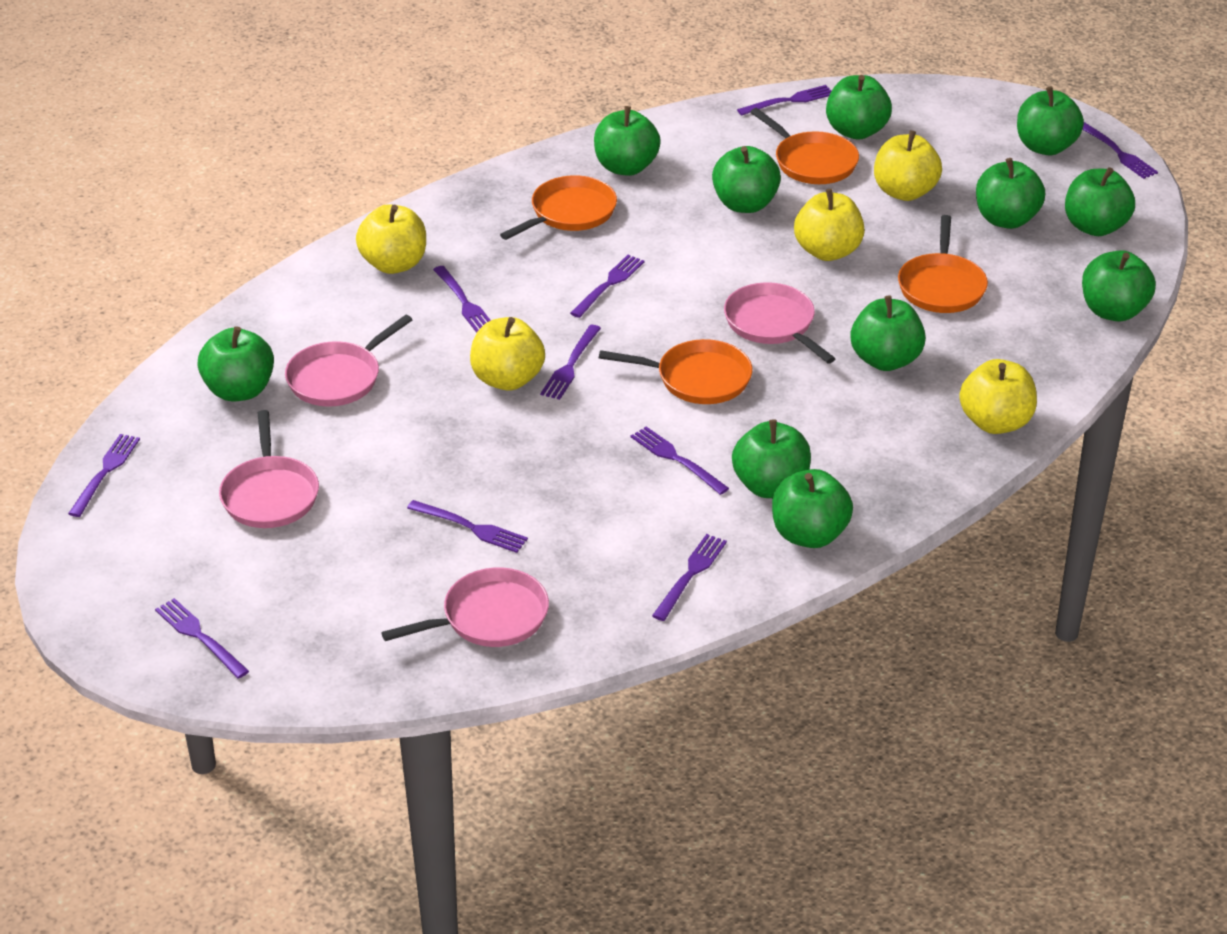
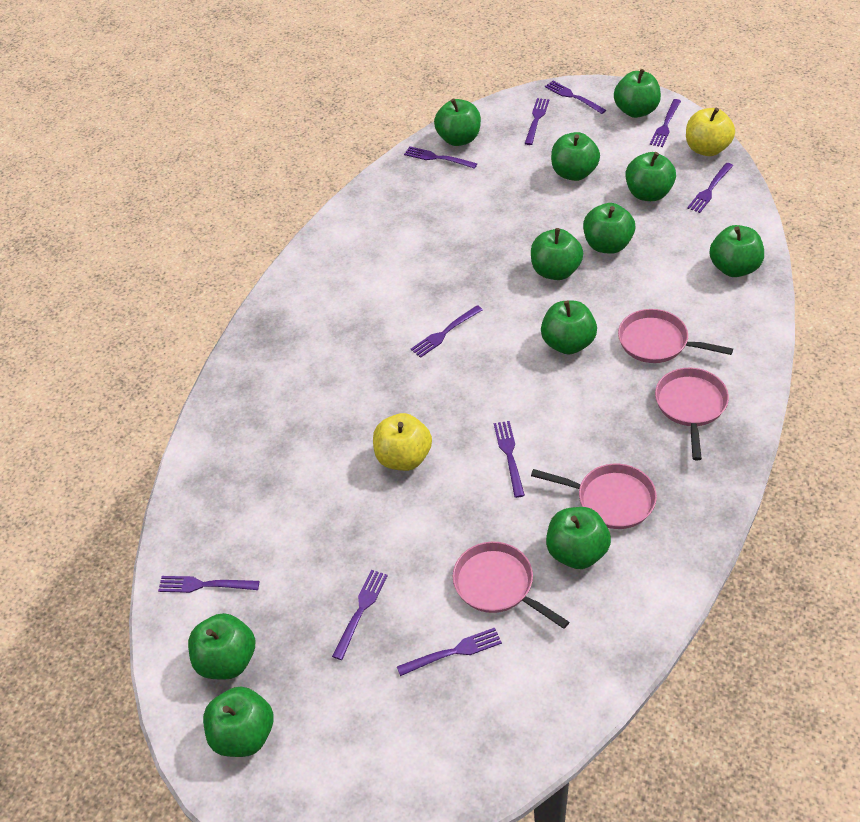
orange pan: [500,175,617,240] [599,339,752,404] [750,108,859,184] [898,215,988,313] = 4 -> none = 0
yellow apple: [356,204,426,274] [470,317,545,391] [794,189,865,261] [874,130,942,201] [959,359,1037,434] = 5 -> [373,413,432,471] [686,108,735,156] = 2

